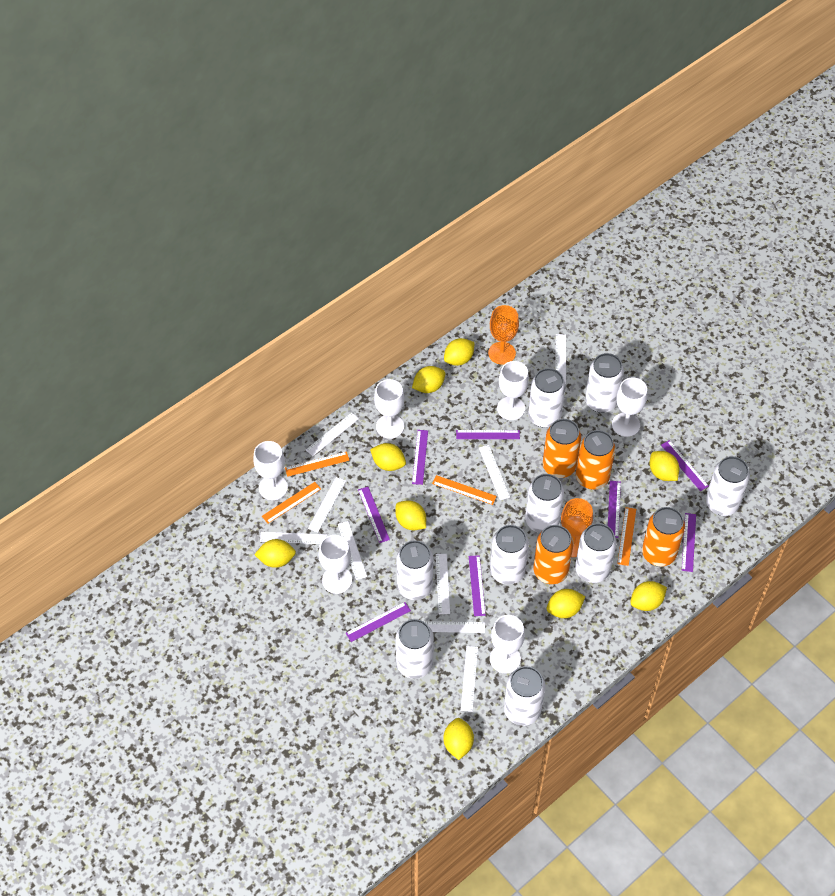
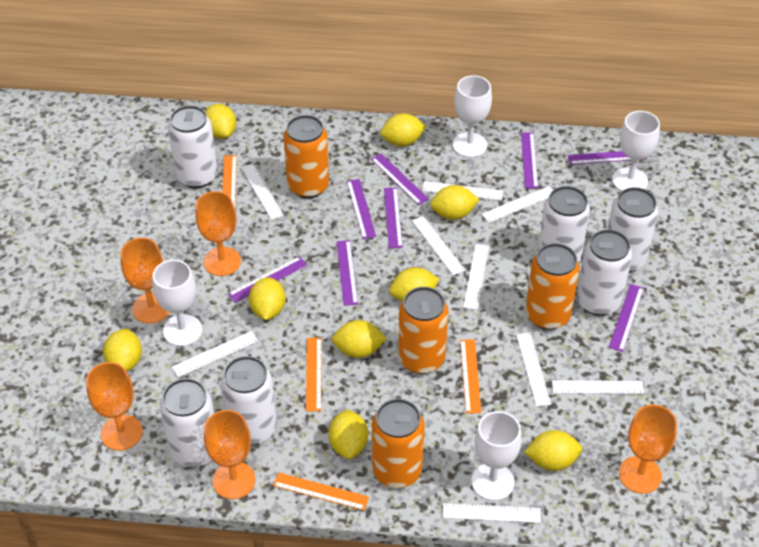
orange goblet: [488,305,519,365] [561,498,593,557] = 2 -> [86,362,143,451] [120,237,170,324] [195,191,241,276] [204,410,256,499] [619,404,677,494] = 5
white can: [396,540,433,600] [396,619,434,679] [490,525,529,584] [504,666,546,726] [525,474,564,533] [528,368,566,428] [575,523,617,583] [585,353,624,413] [706,456,750,516] = 9 -> [160,378,214,467] [168,105,218,188] [221,356,277,445] [538,186,590,263] [577,229,632,316] [608,187,658,272] = 6
white goblet: [253,441,288,500] [319,535,352,594] [374,379,405,439] [490,615,525,673] [497,361,529,420] [612,377,647,437] = 6 -> [153,260,202,346] [453,75,492,157] [471,411,522,501] [612,111,660,191] = 4

